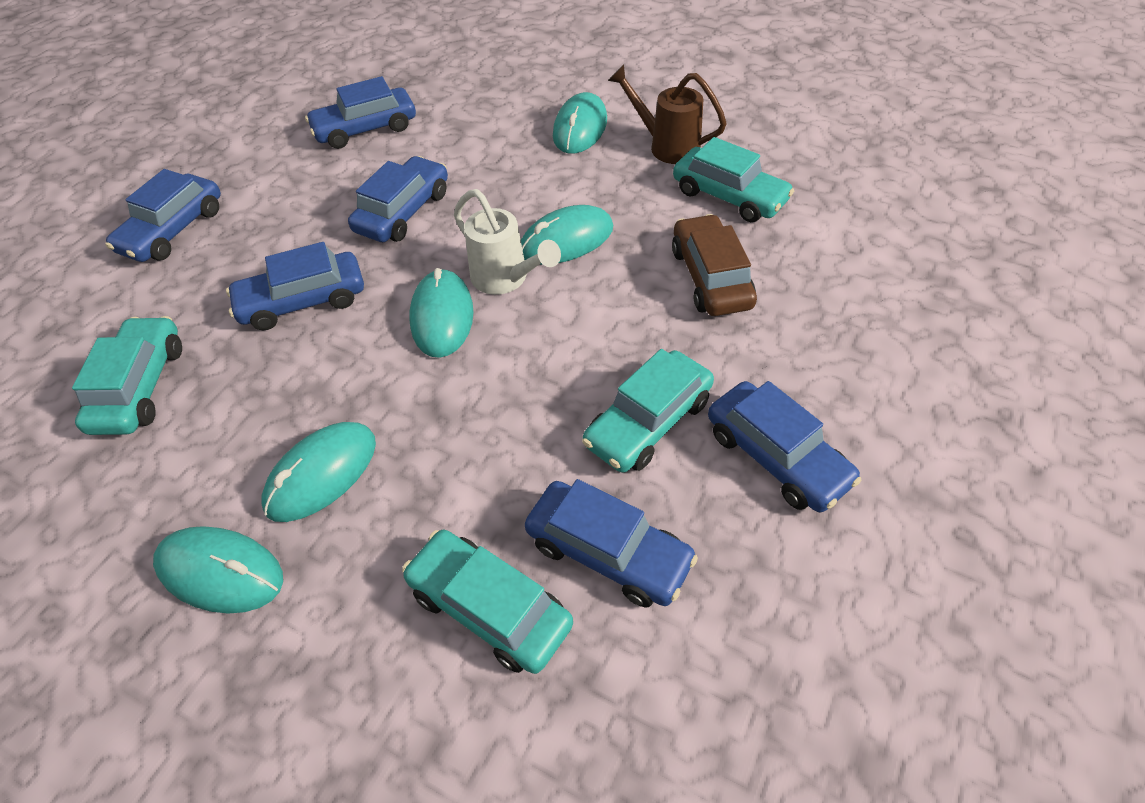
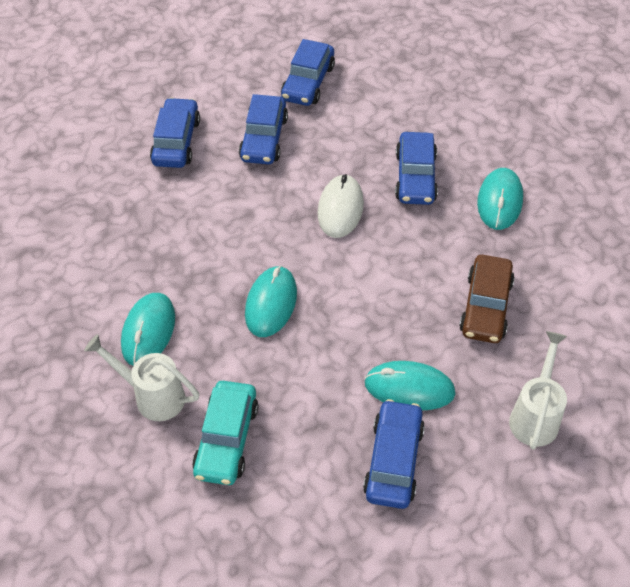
blue car: [105,169,221,262] [226,242,364,330] [305,76,416,149] [348,156,448,242] [525,479,698,608] [708,381,862,512] = 6 -> [150,98,200,168] [239,94,288,164] [281,39,335,106] [363,399,425,509] [395,132,438,205] = 5
brown watering can: [608,64,727,164] = 1 -> none = 0
turquoise car: [72,316,182,435] [402,530,573,674] [582,349,714,473] [673,137,794,222] = 4 -> [192,381,258,485] = 1
turquoise mouse: [153,526,283,614] [262,422,376,522] [409,268,474,358] [521,205,613,264] [553,92,607,154] = 5 -> [121,293,175,366] [245,266,297,337] [364,361,455,410] [477,168,523,230] = 4
white mouse: none = 0 -> [317,174,364,238] = 1
white watering can: [454,189,561,295] = 1 -> [84,334,200,421] [509,331,567,450] = 2

